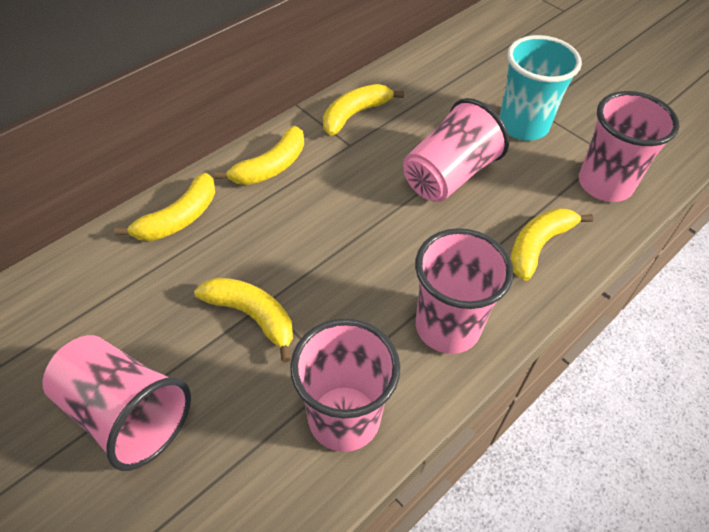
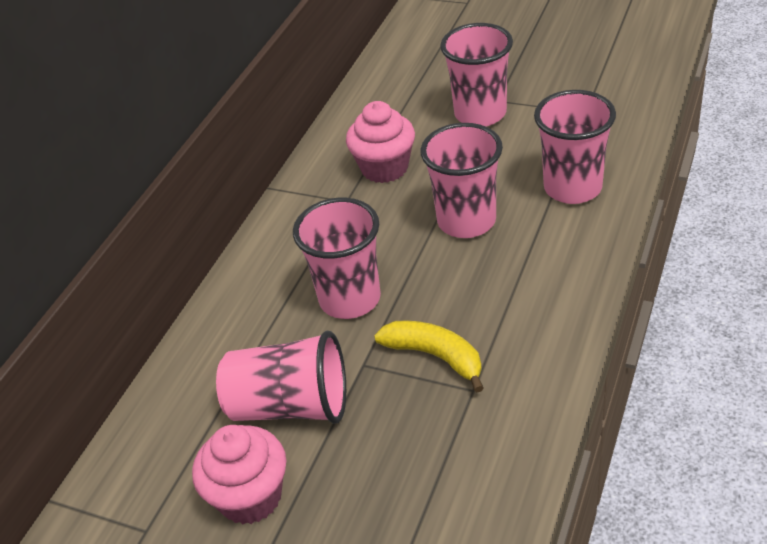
pink cupcake: none = 0 -> [192,425,286,524] [346,101,415,183] = 2
turquoise cup: [499,35,582,141] = 1 -> none = 0
yellow banana: [114,173,215,241] [194,277,293,363] [214,126,304,185] [323,84,404,135] [510,208,594,281] = 5 -> [374,320,484,392] = 1

